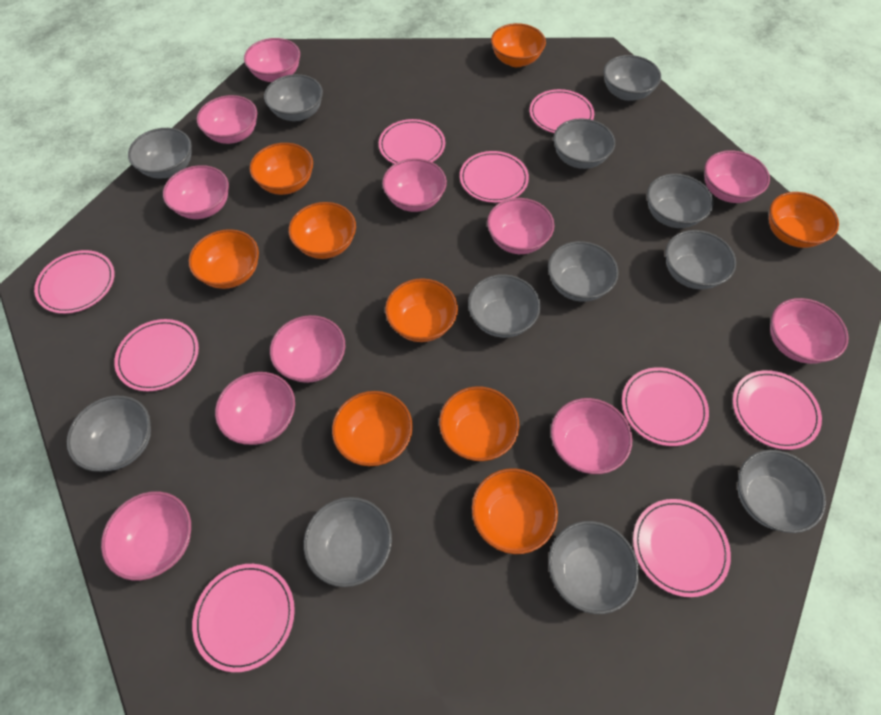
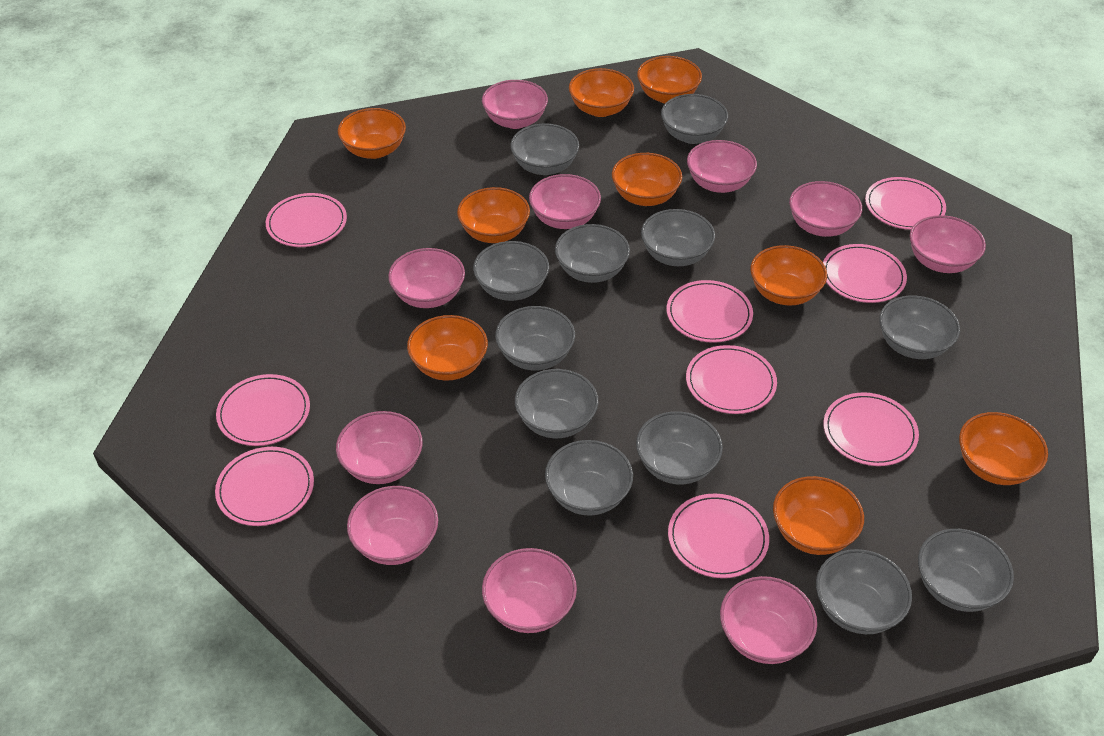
pink bowl: [101,491,191,581] [163,165,229,219] [197,95,257,144] [215,372,295,445] [244,38,300,82] [270,315,345,383] [382,158,447,212] [487,198,554,254] [551,398,632,474] [704,150,770,203] [770,298,849,364] = 11 -> [336,411,423,484] [347,486,438,565] [388,248,465,308] [482,80,548,129] [482,548,577,633] [529,174,601,229] [687,140,757,193] [720,576,817,664] [789,181,862,237] [910,215,986,273] = 10

